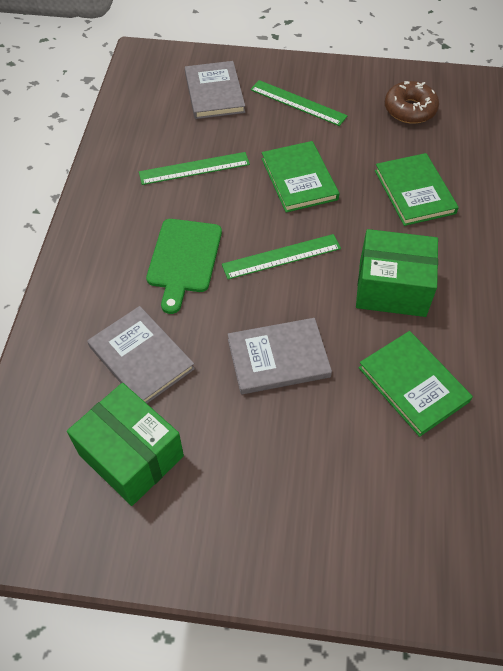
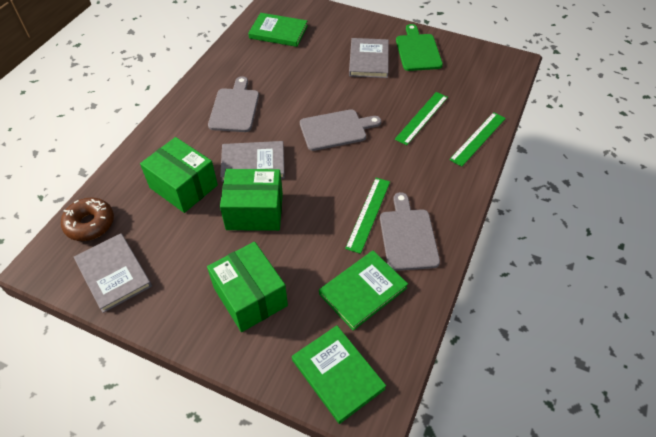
green box: [67,383,184,506] [356,229,438,317] = 2 -> [140,137,218,213] [207,242,288,332] [220,169,283,231] = 3
grey cutting board: none = 0 -> [208,76,259,132] [300,109,381,151] [380,192,440,271] = 3

